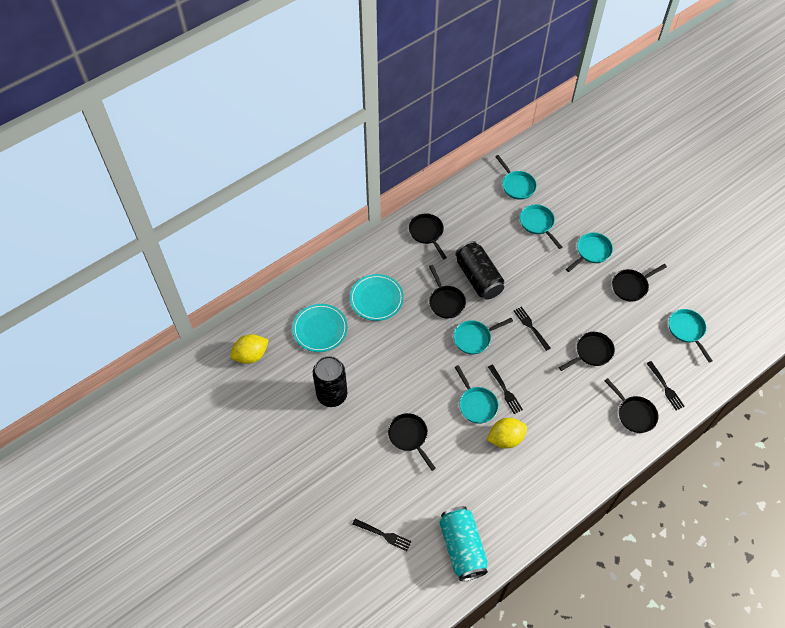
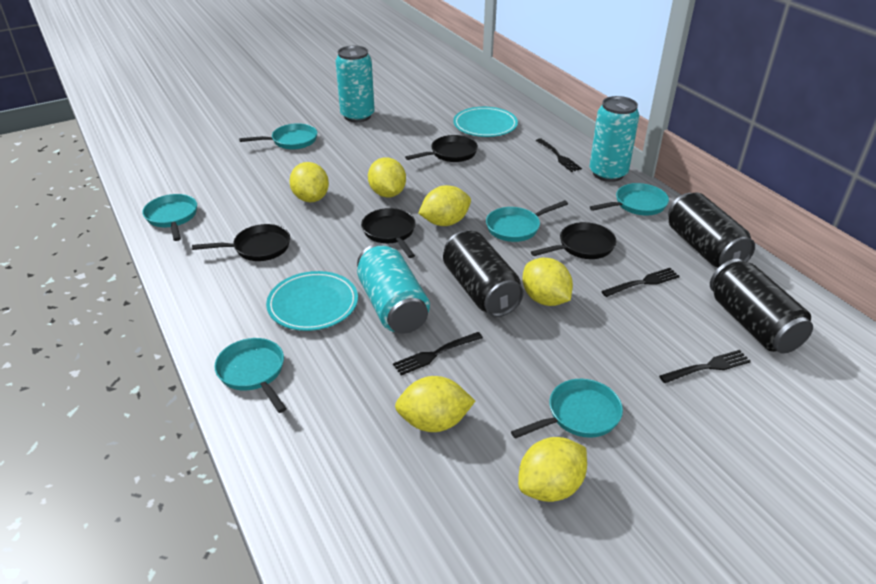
black can: [313,356,347,407] [455,241,504,300] = 2 -> [443,231,524,317] [668,193,755,268] [710,259,813,354] = 3
black pan: [388,413,436,471] [409,214,447,259] [429,265,466,318] [559,332,615,371] [605,378,658,433] [612,264,667,302] = 6 -> [192,224,290,261] [361,208,416,258] [405,135,478,162] [531,222,617,259] = 4
turquoise can: [439,506,488,581] = 1 -> [336,45,375,122] [357,243,430,334] [590,96,639,182] = 3
yellow lemon: [230,334,269,364] [487,418,527,448] = 2 -> [289,162,329,202] [368,157,406,198] [395,376,475,432] [418,185,471,226] [518,437,587,502] [522,258,573,306] = 6

